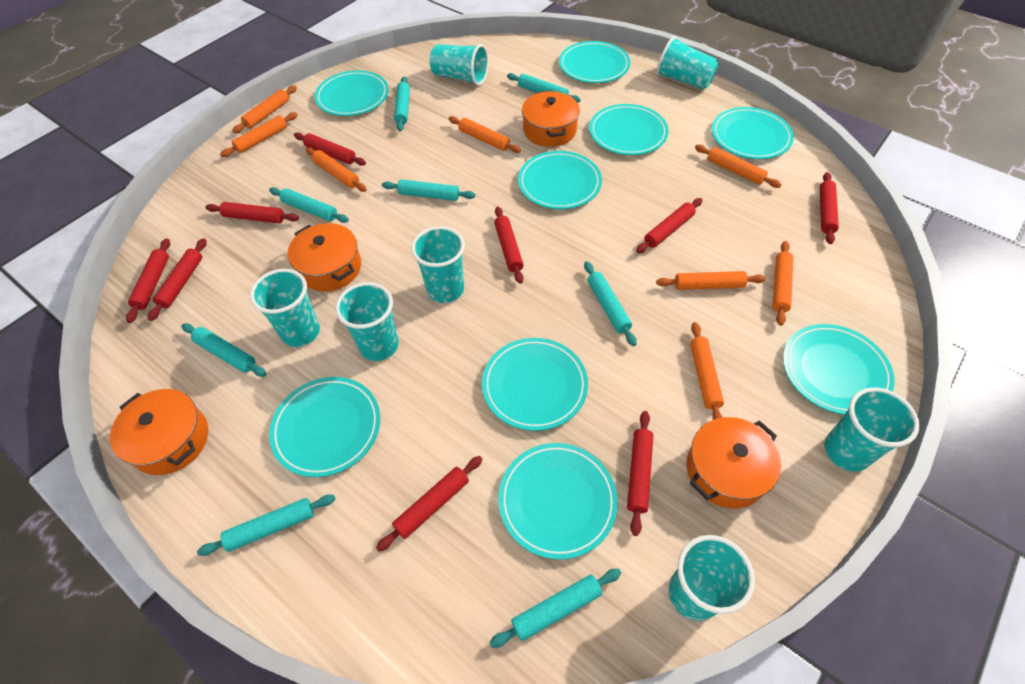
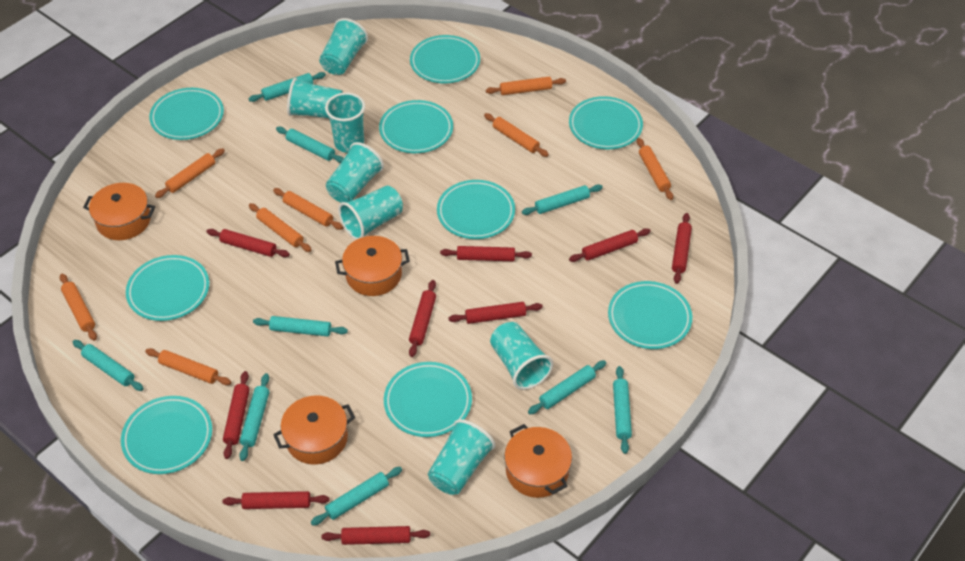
turquoise rolling pin: [181,323,266,377] [197,494,335,556] [269,187,349,223] [382,179,475,201] [394,76,410,131] [490,569,621,648] [507,73,581,103] [584,261,637,346] = 8 -> [73,340,144,391] [239,373,269,461] [249,72,326,102] [253,316,348,337] [276,127,344,163] [311,467,402,526] [522,184,603,215] [528,360,606,414] [613,366,632,454] = 9

